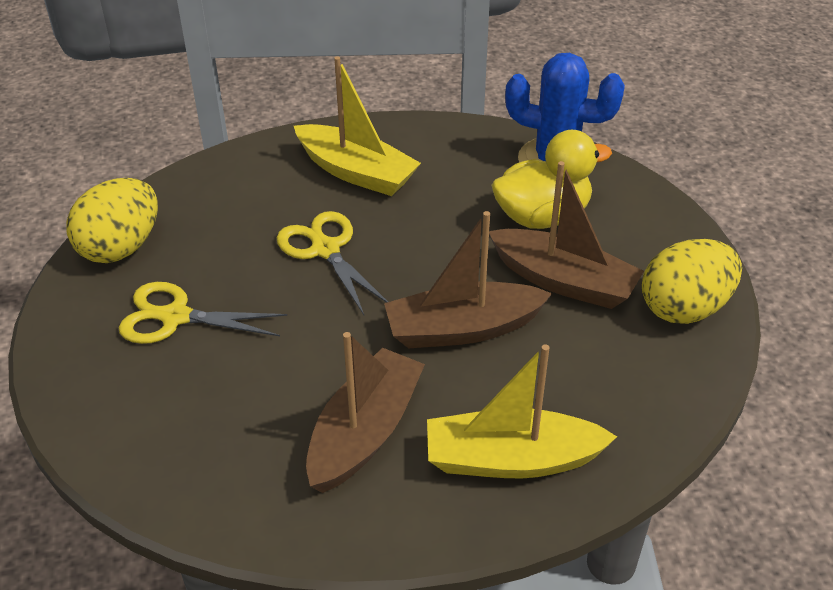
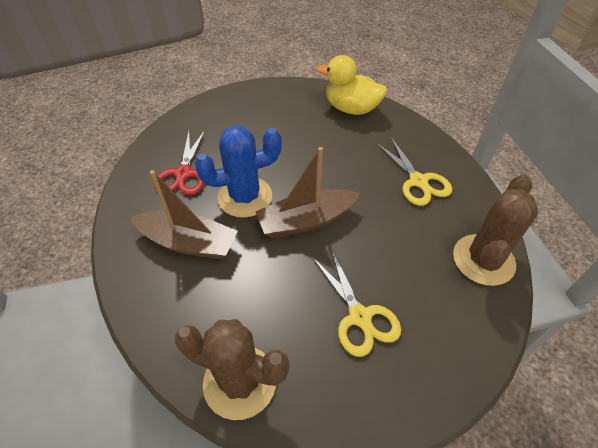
brown boat: [306,332,425,493] [384,211,552,348] [489,161,644,309] = 3 -> [130,170,238,260] [255,147,360,238] = 2
brown cactus: none = 0 -> [174,319,289,420] [453,174,538,286] = 2
red scissors: none = 0 -> [154,130,205,195] = 1
yellow boat: [294,56,421,196] [427,344,617,478] = 2 -> none = 0
yellow egg: [66,178,158,263] [642,239,742,324] = 2 -> none = 0

